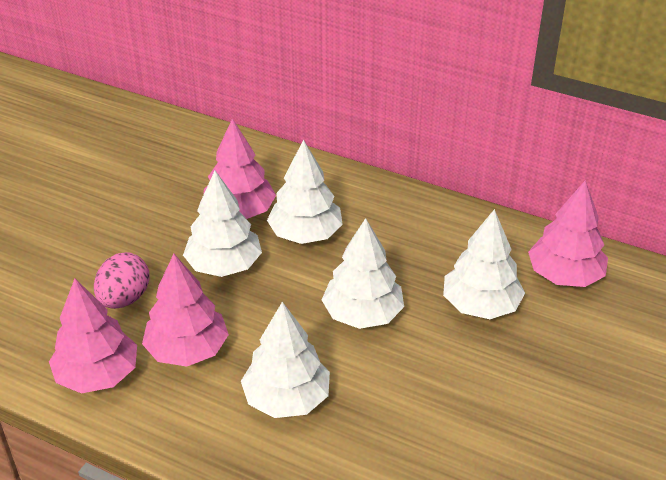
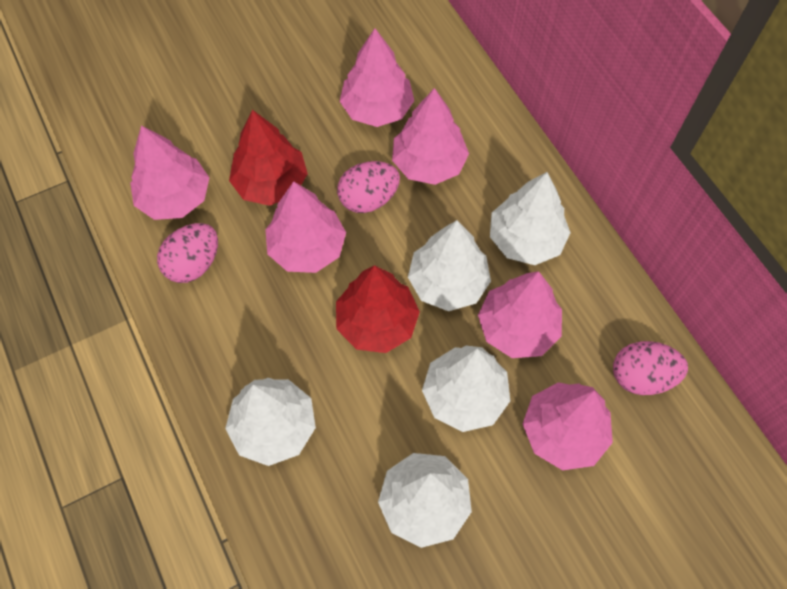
pink egg: [94,252,149,309] = 1 -> [157,223,218,283] [337,161,400,213] [613,341,688,395] = 3
pink tree: [49,279,137,394] [142,254,229,367] [203,118,276,219] [528,180,608,287] = 4 -> [130,126,209,220] [265,181,346,273] [339,28,414,127] [392,88,469,185] [478,271,562,358] [523,382,613,470] = 6
red tree: none = 0 -> [229,110,308,206] [336,265,420,353] = 2

